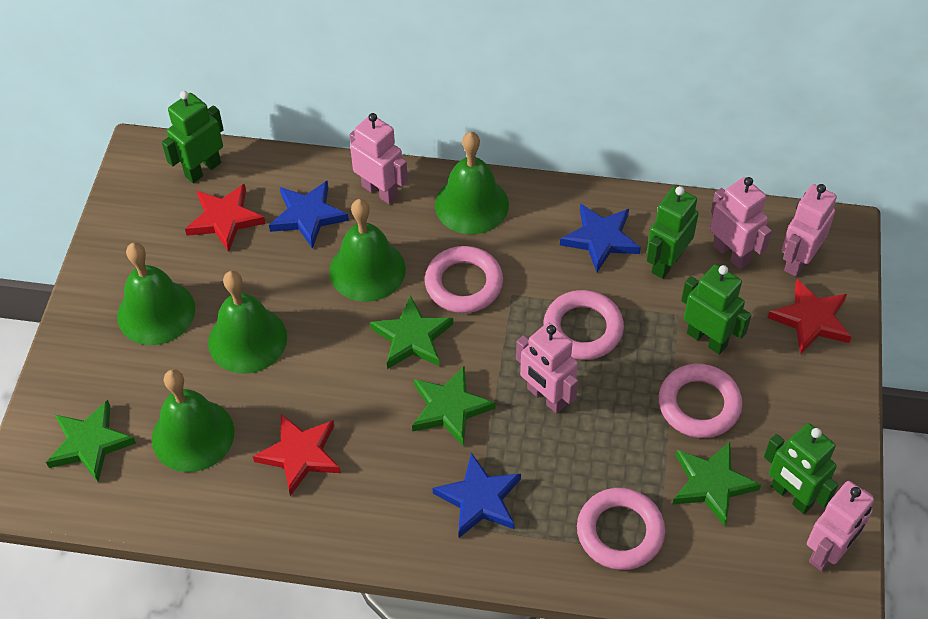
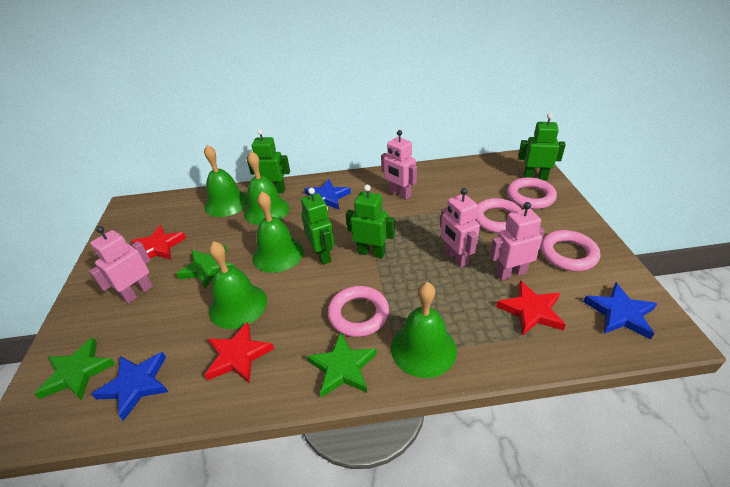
green star: [46,400,136,482] [370,295,453,369] [412,366,495,446] [672,442,761,526] = 4 -> [34,337,115,400] [176,245,234,289] [306,332,377,398] = 3
pink robot: [350,113,408,204] [516,323,578,413] [710,177,772,269] [782,184,837,277] [807,481,874,571] = 5 -> [89,226,153,304] [381,130,417,200] [440,188,480,268] [490,202,545,280] = 4

